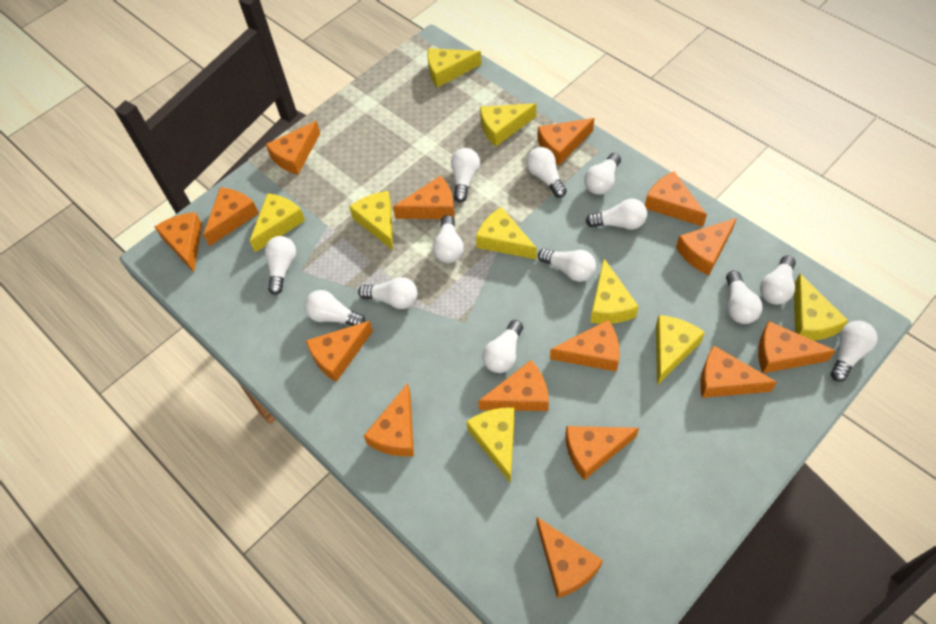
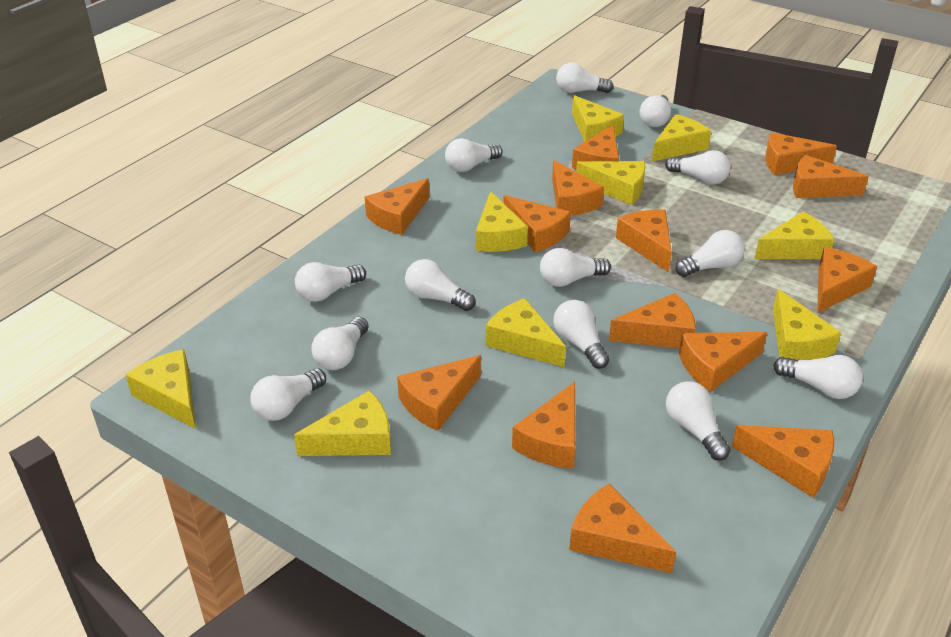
orange cheese: [155,212,202,272] [203,187,259,246] [265,121,320,175] [306,321,373,382] [364,383,414,456] [393,176,455,219] [478,360,549,411] [536,517,603,598] [537,118,594,165] [550,320,620,372] [565,426,639,480] [645,171,707,227] [676,218,737,275] [700,345,777,398] [758,321,836,373] = 15 -> [365,178,429,235] [397,355,481,431] [503,195,571,252] [512,382,576,469] [552,160,604,216] [569,483,676,573] [572,125,619,169] [609,293,696,348] [616,209,672,273] [679,332,767,392] [732,425,834,498] [765,132,837,175] [793,155,869,198] [817,247,878,313] = 14

